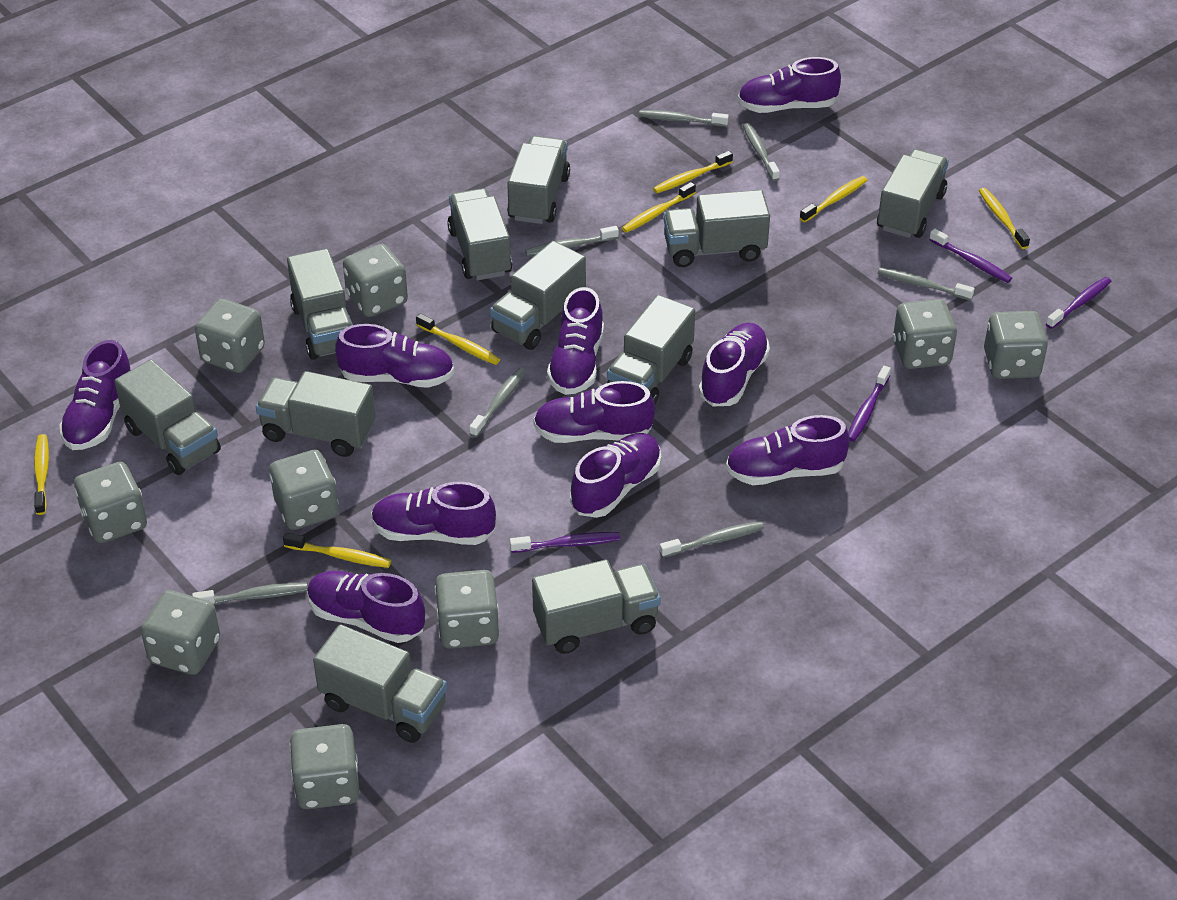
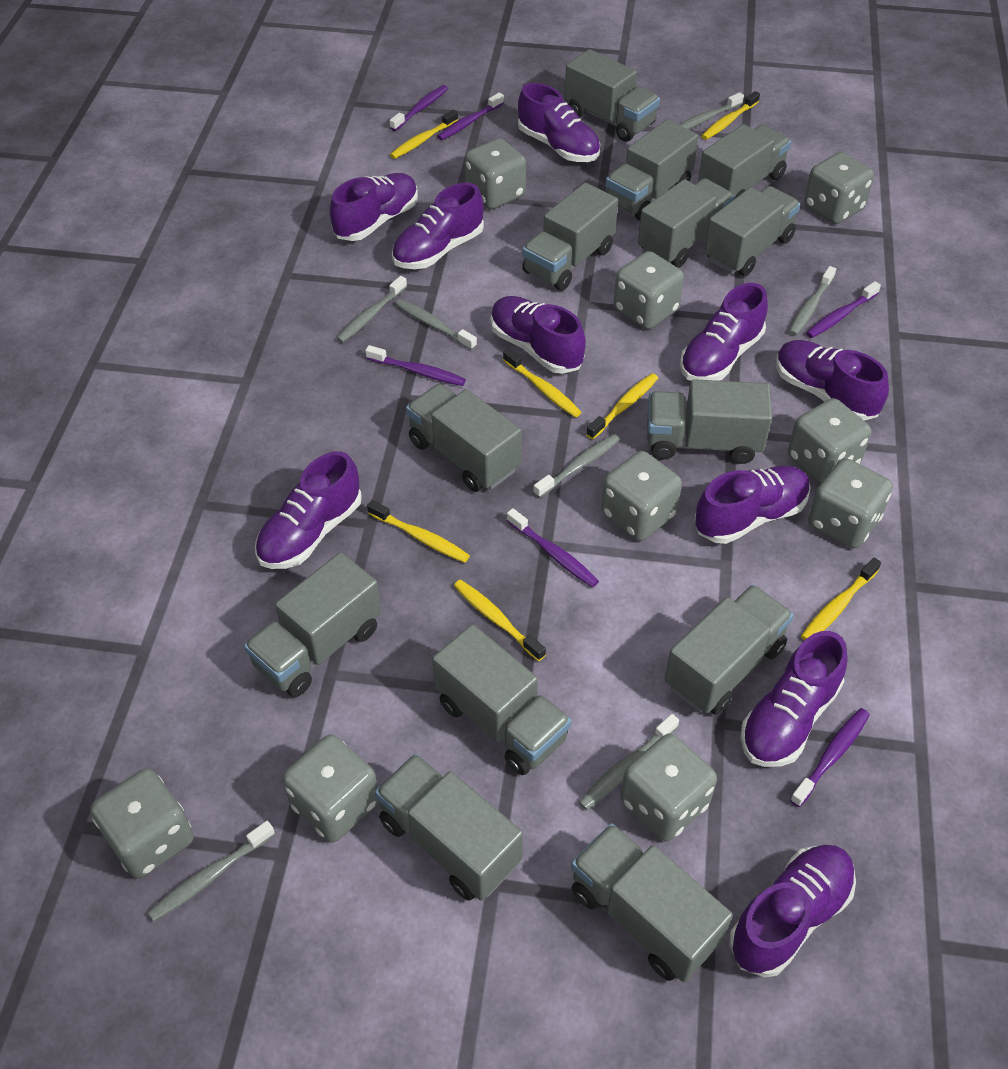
grey truck: [114,359,221,475] [256,371,375,457] [287,249,353,360] [313,624,447,743] [447,188,512,280] [490,241,586,350] [507,136,570,224] [532,560,661,654] [607,295,695,404] [663,190,770,267] [877,149,949,238] = 11 -> [244,552,381,697] [375,754,523,900] [406,384,522,492] [432,624,571,775] [522,183,618,291] [565,49,660,142] [571,823,733,982] [606,120,698,221] [638,178,735,268] [647,379,772,464] [665,585,794,715] [698,124,791,199] [704,186,801,276] = 13
purple toothbrush: [510,532,620,553] [848,366,891,442] [929,229,1012,283] [1046,277,1111,329] = 4 -> [365,345,466,386] [390,85,448,131] [437,93,504,140] [507,508,599,588] [790,708,870,807] [806,281,881,338] = 6

